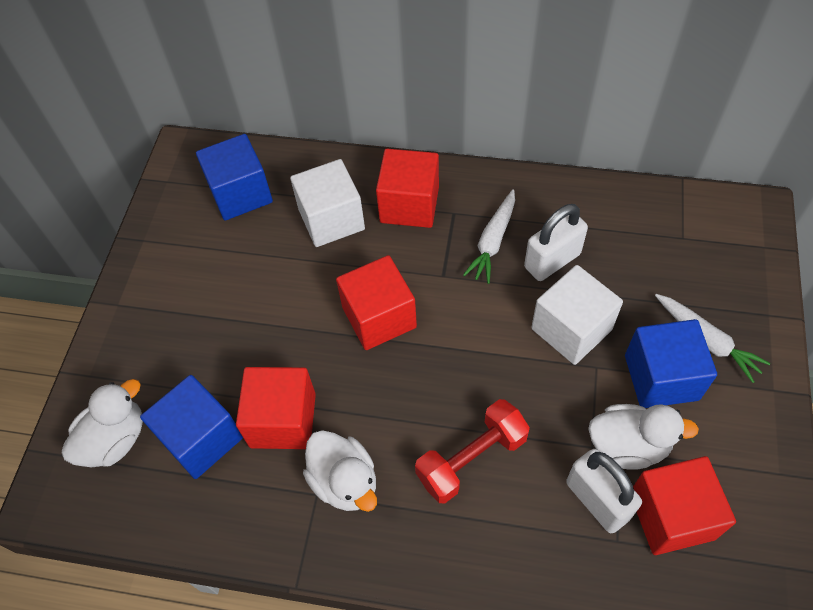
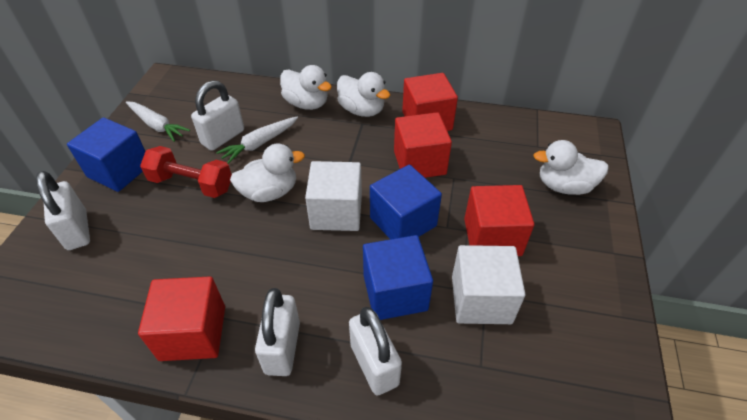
white duck: [62,379,143,467] [303,430,377,512] [588,404,699,470] = 3 -> [230,143,305,202] [280,65,332,110] [337,72,390,117] [533,140,609,195] = 4
white padlock: [524,204,588,281] [566,449,642,533] = 2 -> [36,171,90,250] [191,80,244,151] [255,288,300,376] [349,307,402,395] = 4

